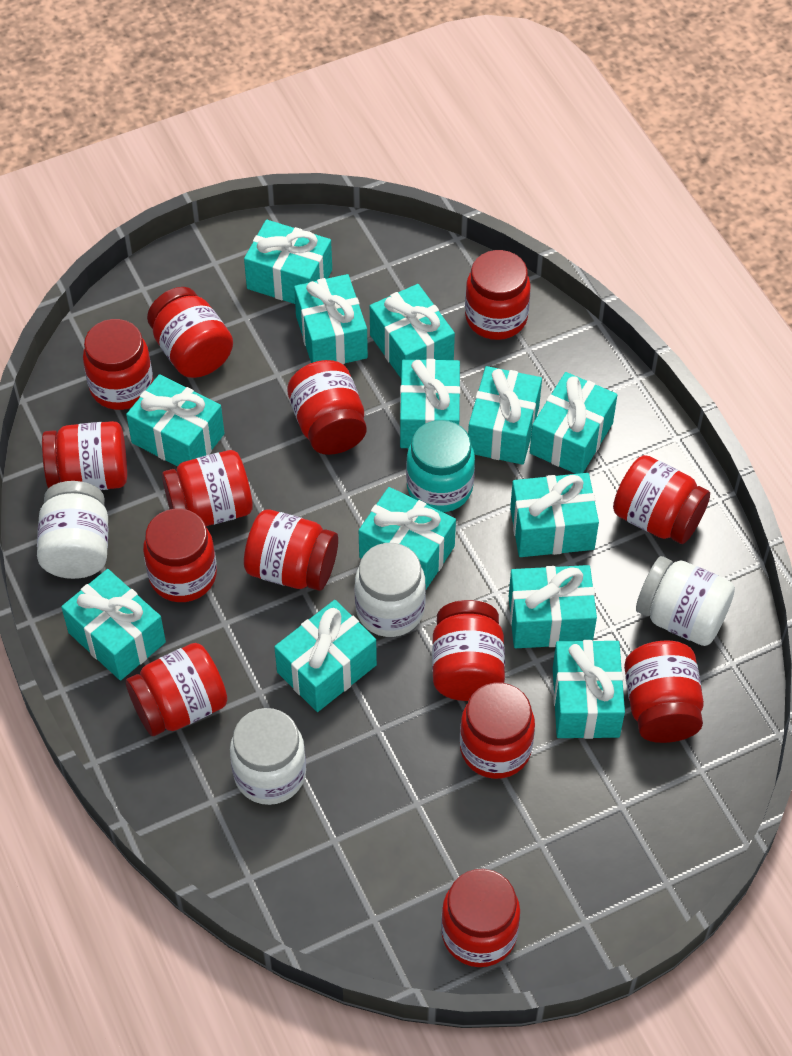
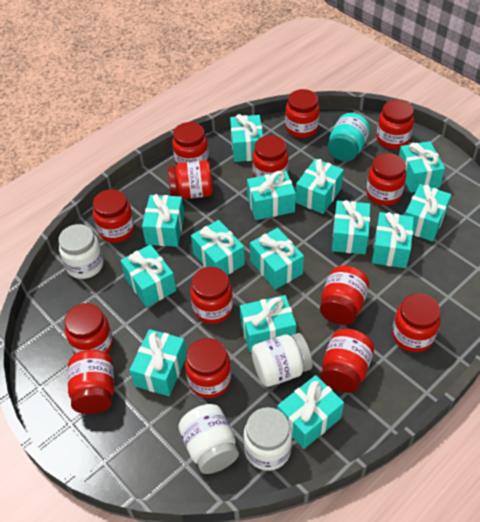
turquoise gift: [61,569,166,680] [126,374,225,467] [244,220,332,304] [274,600,377,712] [294,274,368,364] [359,487,456,589] [370,284,455,378] [400,359,461,448] [468,366,542,465] [509,565,597,648] [510,473,599,557] [530,372,617,474] [553,640,625,739] = 13 -> [120,244,176,307] [130,329,187,396] [142,194,185,247] [191,220,245,275] [230,114,263,162] [240,295,296,353] [247,171,296,220] [250,228,304,289] [277,375,344,449] [295,159,344,214] [332,200,370,254] [372,212,414,268] [399,141,445,193] [405,184,452,242] = 14

